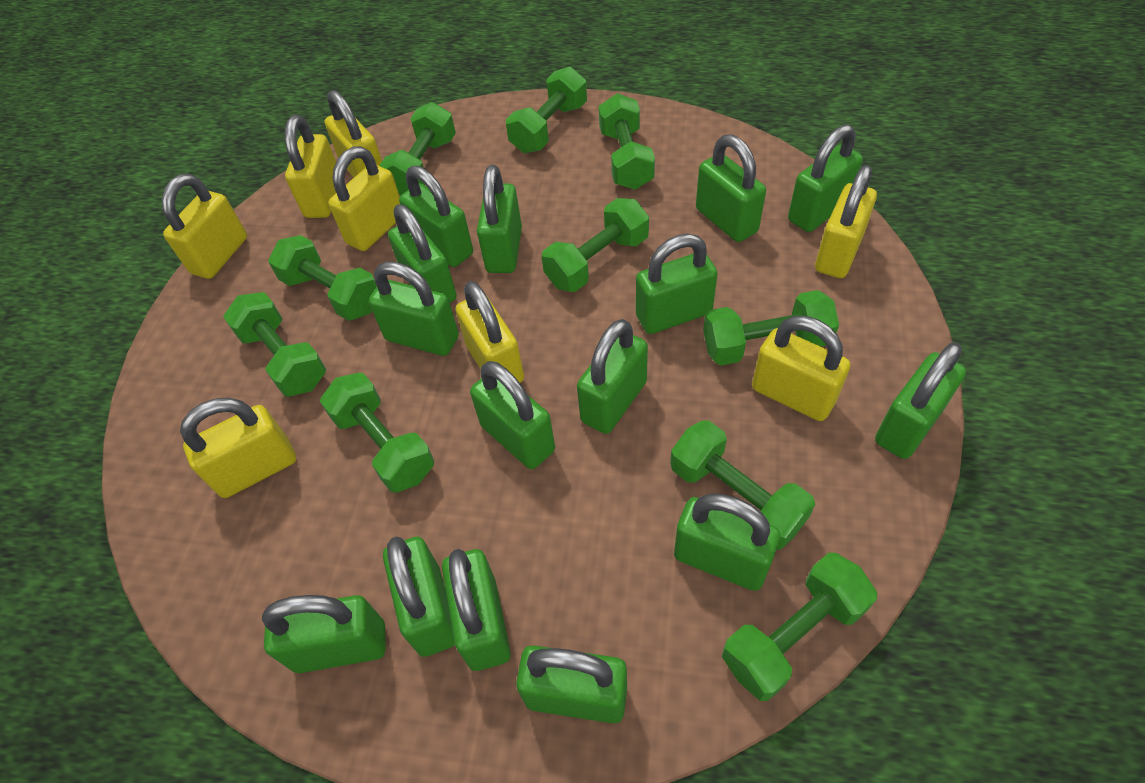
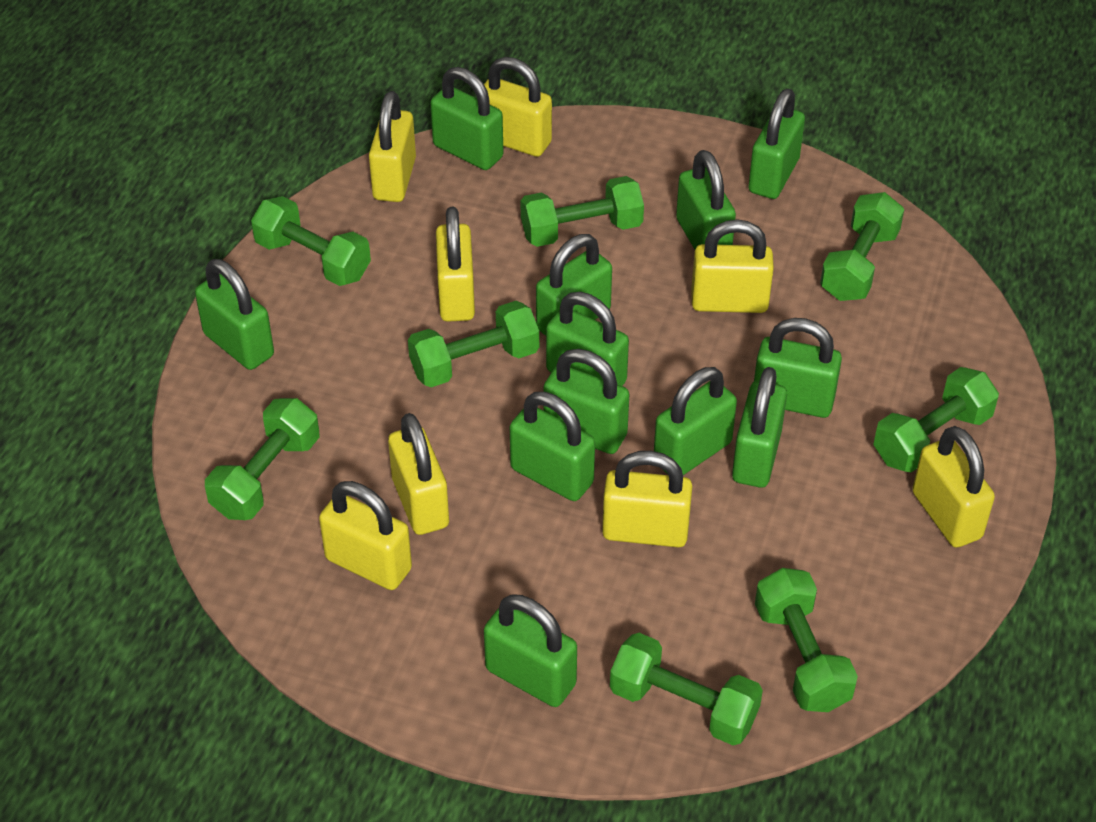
green dumbbell: [223,292,326,396] [269,235,377,321] [320,373,434,493] [379,102,456,195] [506,67,587,153] [541,198,649,292] [598,93,655,190] [670,420,815,550] [703,290,839,365] [722,553,877,701] = 10 -> [205,398,319,520] [251,196,371,286] [408,301,539,387] [520,176,644,247] [610,633,763,745] [755,568,858,712] [820,192,904,301] [873,367,999,472] = 8
green padlock: [262,595,385,673] [369,261,459,356] [383,536,455,657] [388,204,457,303] [399,165,473,267] [442,549,511,671] [470,361,555,469] [477,165,522,273] [516,645,627,723] [577,319,648,434] [636,234,718,334] [674,493,780,591] [696,134,766,242] [788,125,863,232] [875,342,966,459] = 15 -> [195,259,274,370] [430,67,503,170] [484,594,577,707] [510,392,595,501] [536,234,612,336] [543,349,629,454] [546,292,629,386] [654,367,737,475] [676,150,736,249] [732,367,787,488] [748,89,805,199] [754,318,842,418] = 12

